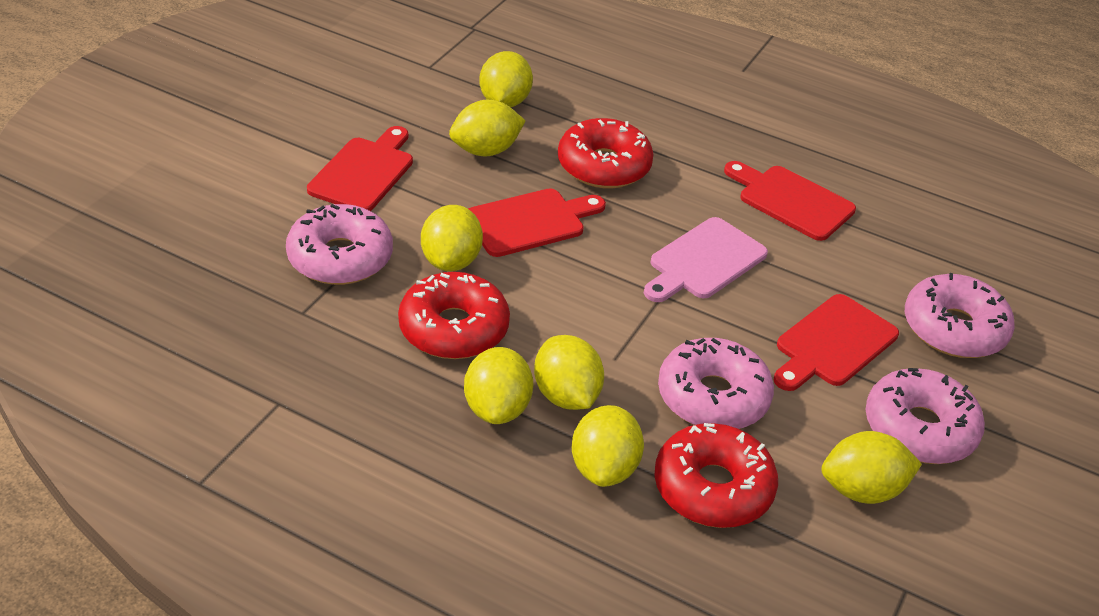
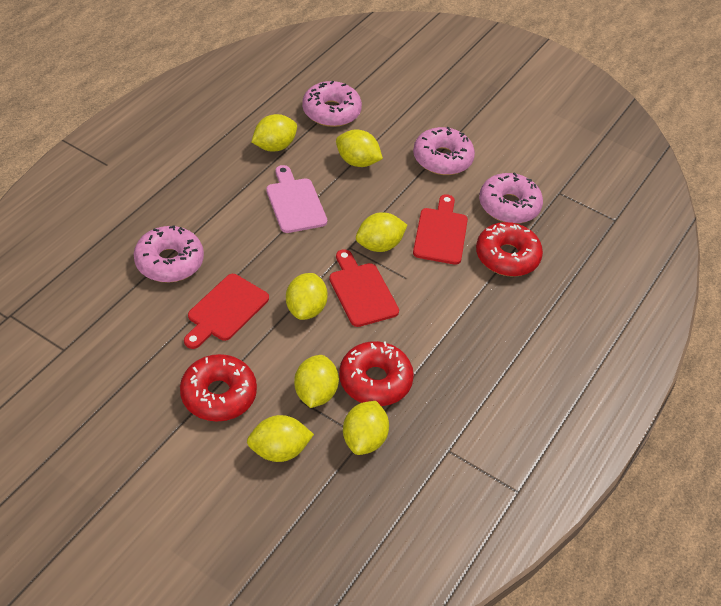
red cutting board: [307,126,413,211] [468,189,606,257] [724,161,856,241] [774,294,899,391] = 4 -> [184,274,269,349] [329,249,399,327] [413,194,468,265] = 3

